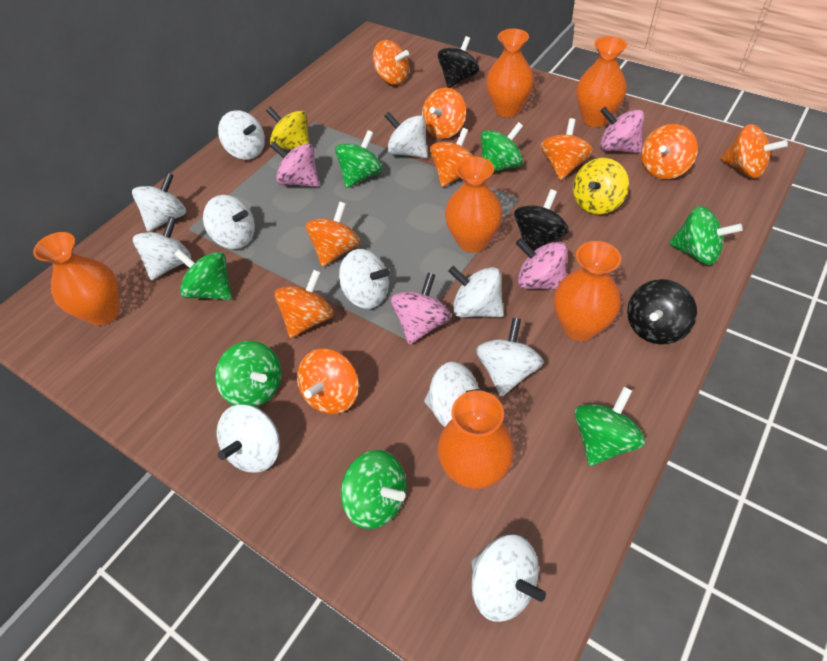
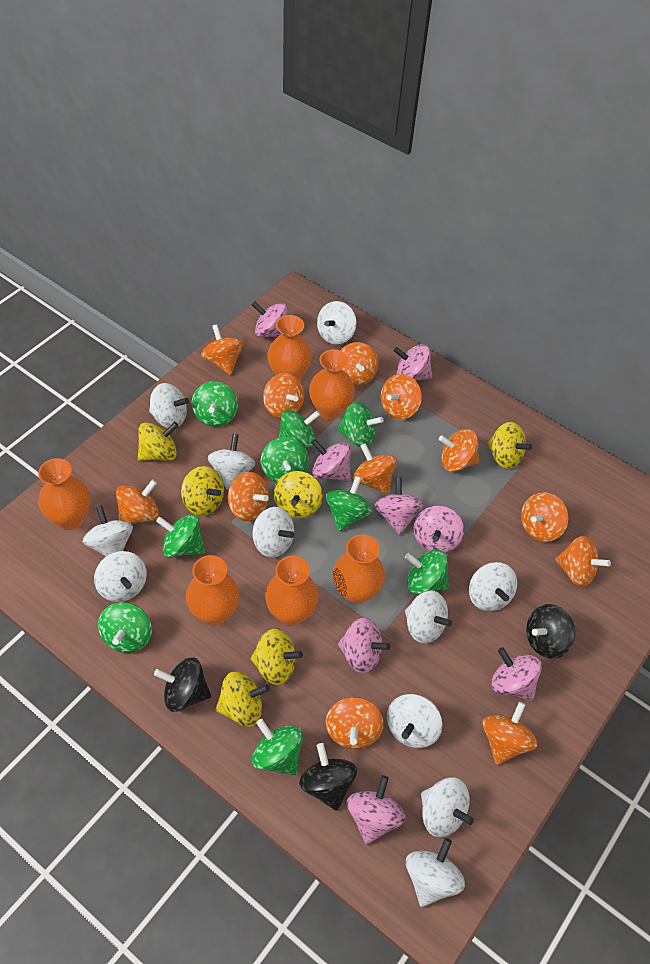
green spinning top: [174,249,232,300] [215,341,281,407] [335,130,382,188] [341,450,406,529] [481,122,523,172] [574,387,646,466] [669,206,743,265] = 7 -> [98,602,152,653] [156,514,205,558] [192,381,238,427] [252,719,303,775] [261,437,308,482] [279,410,320,449] [326,476,372,531] [337,402,384,447] [405,550,449,595] = 9
orange spinning top: [274,270,333,338] [297,349,359,414] [305,202,360,267] [373,40,409,85] [422,88,466,139] [430,128,474,187] [540,118,593,180] [641,124,698,179] [720,124,788,178] = 9 -> [116,479,159,524] [201,324,244,375] [228,472,269,521] [263,373,304,419] [326,697,383,749] [340,342,378,386] [353,443,397,495] [381,374,422,420] [439,429,479,472] [483,702,537,765] [521,492,568,542] [555,536,611,587] = 12
pink spinning top: [270,142,319,187] [391,273,451,345] [516,238,567,290] [600,107,644,153] = 4 -> [252,301,287,337] [311,439,351,481] [338,618,391,673] [347,775,406,845] [374,477,424,535] [394,344,432,380] [414,506,464,553] [491,647,542,701] = 8
yellow spinning top: [266,107,309,150] [573,158,629,215] = 2 -> [138,422,179,461] [181,466,224,516] [215,671,270,727] [251,629,303,685] [274,471,323,518] [487,422,532,469] = 6

